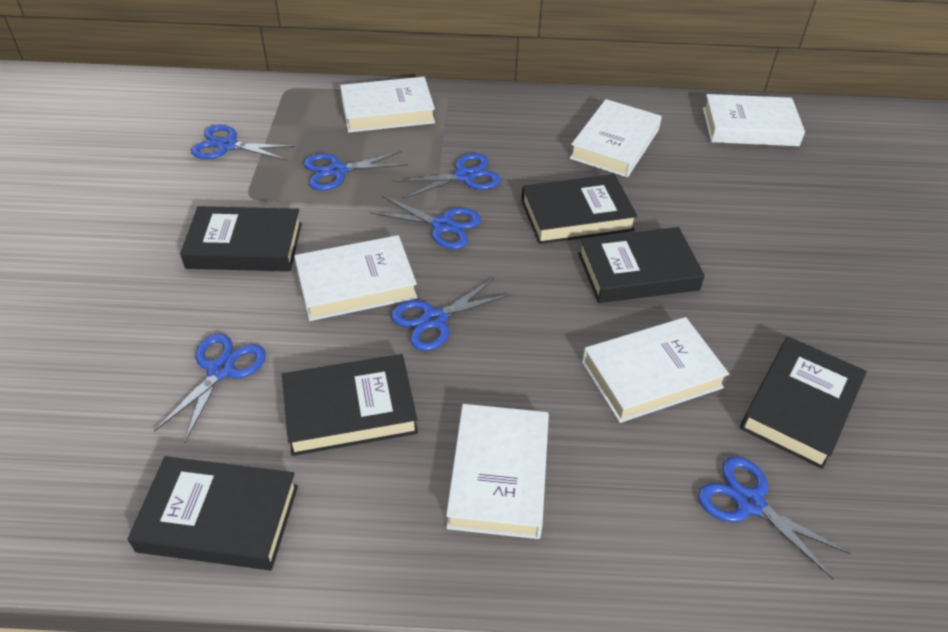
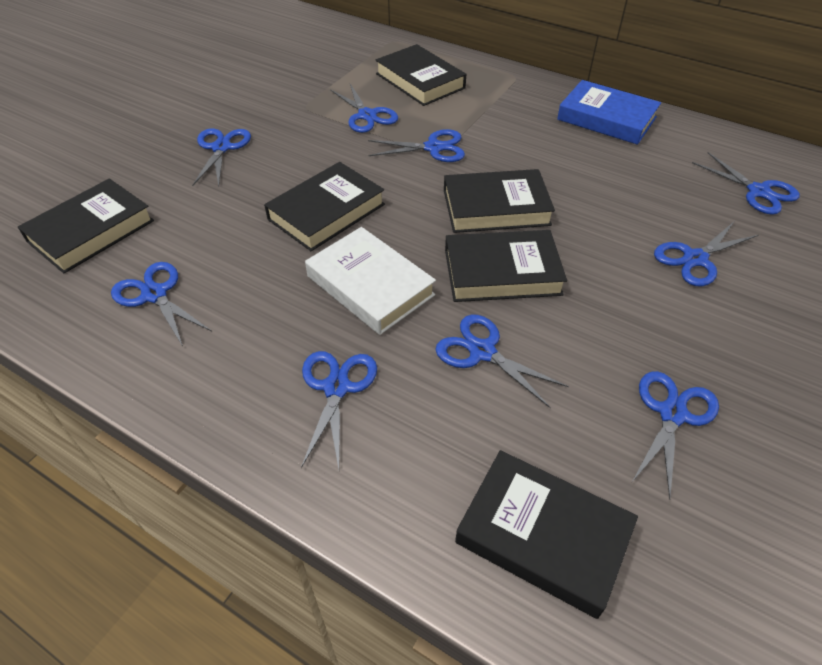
blue book: none = 0 -> [557,80,661,145] = 1
blue scissors: [154,333,266,443] [191,125,296,160] [304,151,408,190] [370,196,481,249] [391,278,511,351] [394,153,501,199] [698,456,851,579] = 7 -> [111,262,212,347] [192,129,251,187] [301,351,377,469] [330,84,398,133] [368,129,465,162] [435,314,569,409] [632,371,719,500] [654,222,758,287] [692,152,800,215] = 9
white book: [294,235,417,321] [340,77,435,133] [446,404,549,539] [570,99,662,177] [582,317,729,423] [703,94,805,146] = 6 -> [305,227,436,335] = 1

